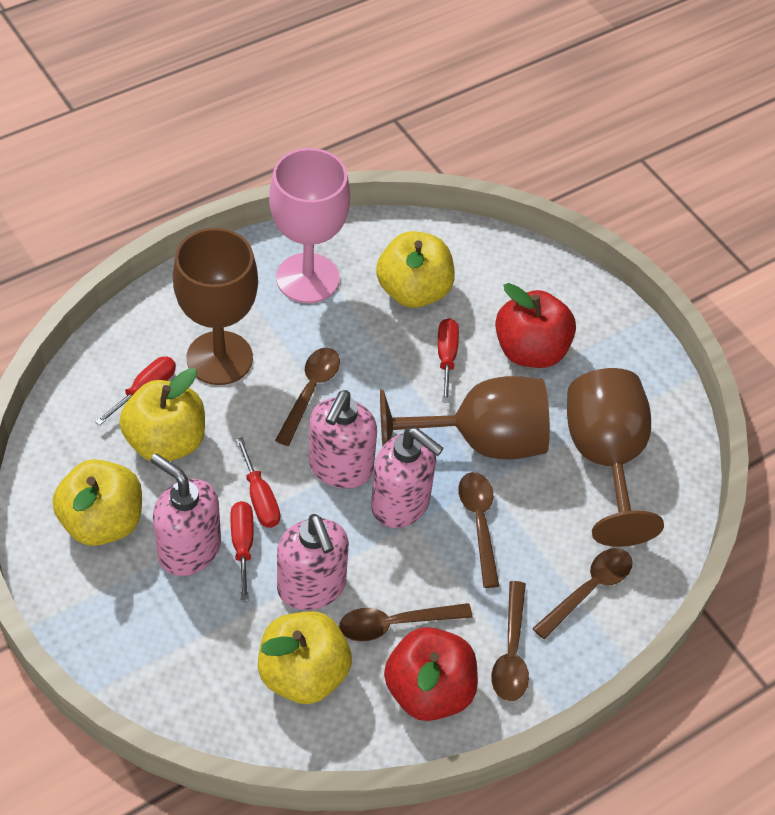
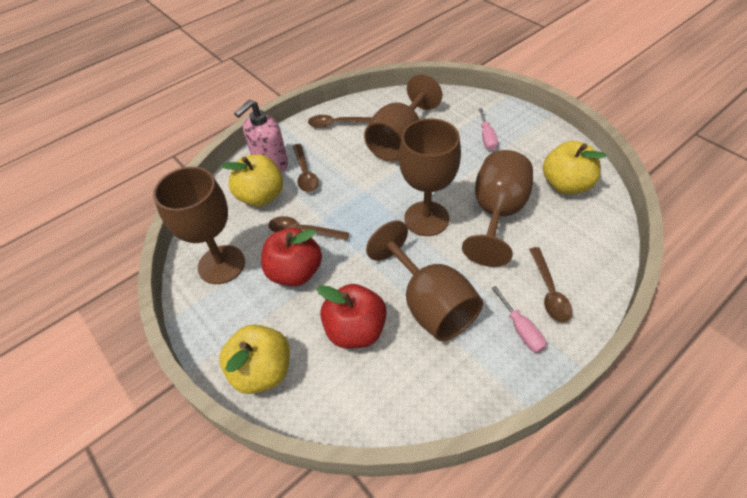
brown goblet: [173,228,258,385] [380,376,550,459] [567,368,664,547] = 3 -> [153,167,245,284] [364,74,442,161] [366,220,483,341] [399,118,461,236] [462,150,533,267] = 5
brown spoon: [275,348,340,446] [339,603,472,642] [458,472,499,588] [491,581,529,701] [532,548,632,639] = 5 -> [268,216,349,241] [293,144,319,192] [308,115,372,128] [529,247,572,322] = 4
pink goblet: [269,148,350,303] = 1 -> none = 0
pink screwdriver: none = 0 -> [479,108,498,150] [491,286,546,353] = 2
pink soap dispenser: [150,453,221,576] [277,514,349,610] [309,390,377,489] [371,427,444,528] = 4 -> [234,100,288,173] = 1
red screwdriver: [95,357,176,426] [230,501,253,601] [236,437,280,528] [438,318,459,403] = 4 -> none = 0
yellow apple: [53,459,142,546] [119,368,205,461] [258,611,352,704] [376,231,455,308] = 4 -> [220,325,290,394] [221,154,283,207] [543,141,606,194] = 3

